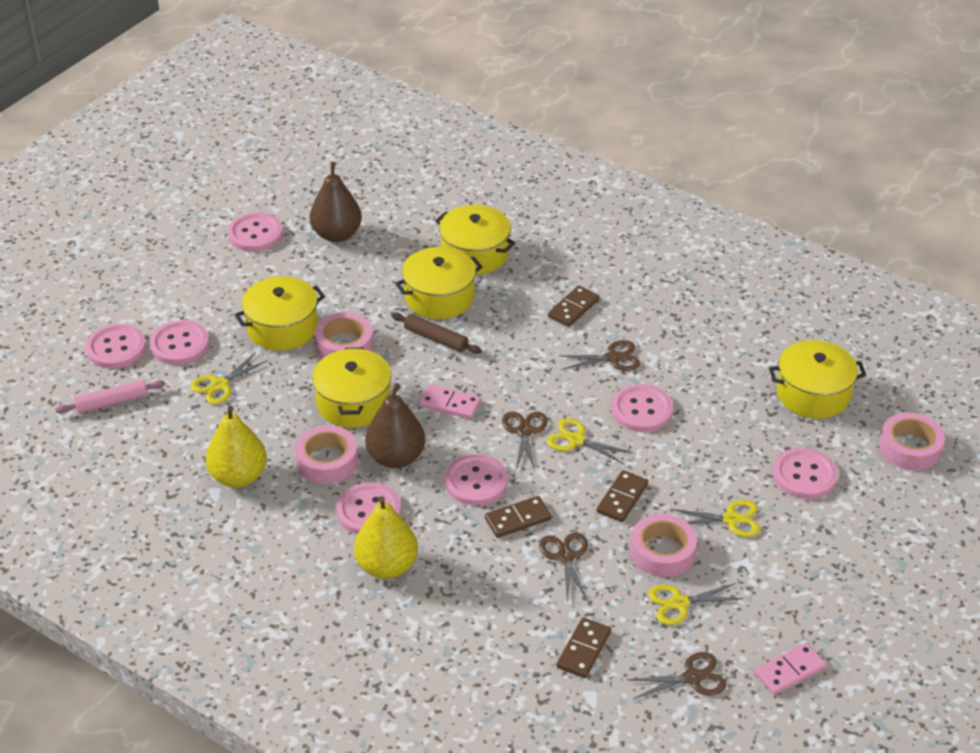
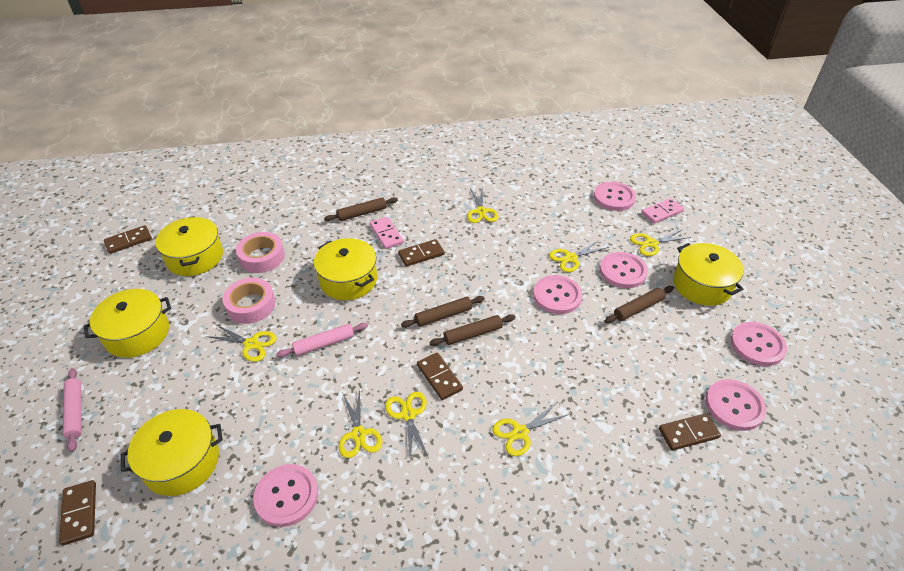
brown domino: [485,496,552,538] [548,286,599,327] [557,617,611,678] [597,470,648,522] = 4 -> [59,480,96,545] [104,225,152,254] [398,239,445,267] [417,352,463,400] [659,413,721,451] = 5
brown pear: [310,162,362,242] [365,383,425,468] = 2 -> none = 0
brown rolling pin: [391,312,482,354] = 1 -> [324,197,398,221] [401,296,485,328] [429,314,515,346] [605,286,674,323] = 4
brown scissors: [502,412,548,472] [539,532,589,602] [559,340,640,371] [626,652,726,699] = 4 -> none = 0
pink button: [86,324,146,369] [150,320,209,365] [228,213,283,252] [336,482,401,534] [444,454,508,505] [612,384,673,432] [773,448,838,499] = 7 -> [253,464,318,527] [533,275,582,314] [594,181,636,211] [600,252,648,288] [706,379,767,431] [731,322,787,366] = 6
pink rolling pin: [55,380,165,414] = 1 -> [63,368,82,452] [277,323,368,358] = 2
pink tape: [295,425,358,484] [315,312,374,359] [630,514,697,577] [879,412,945,470] = 4 -> [223,278,276,324] [236,232,285,273] = 2
yellow pear: [206,406,267,488] [354,496,418,579] = 2 -> none = 0
yellow scissors: [190,352,268,405] [547,418,633,465] [648,583,744,625] [671,500,760,537] = 4 -> [206,325,277,362] [338,389,383,458] [385,392,429,459] [467,187,499,223] [492,403,569,456] [549,239,609,272] [630,229,691,256] = 7

